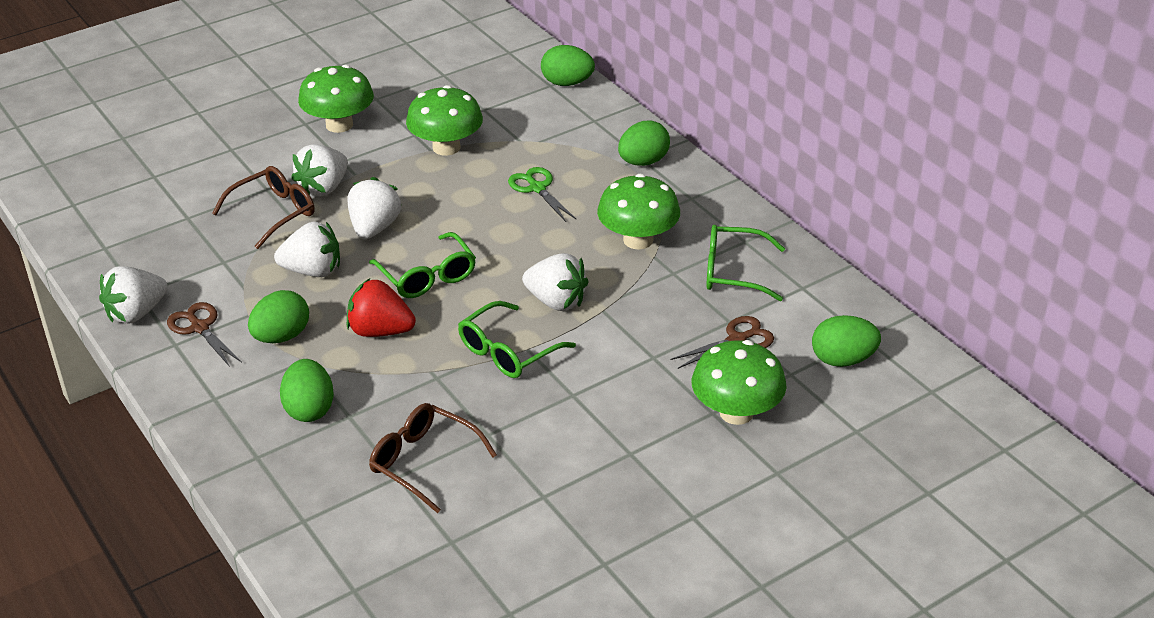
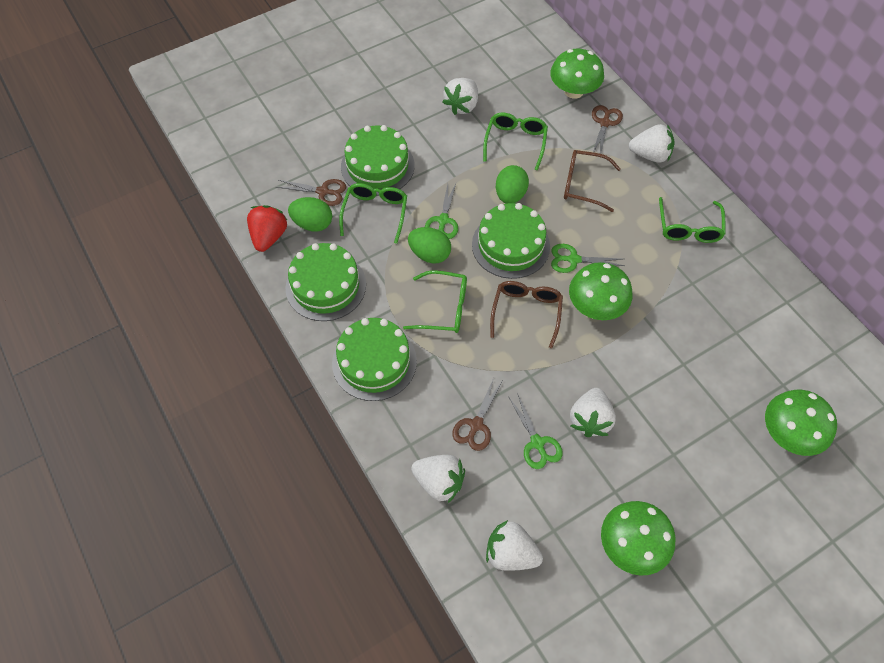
brown scissors: [167,302,242,367] [670,316,774,369] = 2 -> [277,179,346,206] [452,378,502,451] [592,105,623,154] = 3
green cake: none = 0 -> [286,243,366,321] [332,318,417,401] [341,125,415,196] [472,203,550,279] = 4
green egg: [248,290,309,343] [280,359,334,422] [541,45,595,86] [618,121,670,166] [812,315,881,367] = 5 -> [288,197,332,232] [408,227,451,264] [496,165,529,204] = 3
green glasses: [369,232,476,298] [458,301,576,378] [706,225,785,301] = 3 -> [339,183,407,244] [403,270,467,333] [483,113,548,171] [659,197,726,243] = 4
green scissors: [508,167,577,222] = 1 -> [425,183,458,239] [509,395,563,469] [551,244,624,273] = 3

